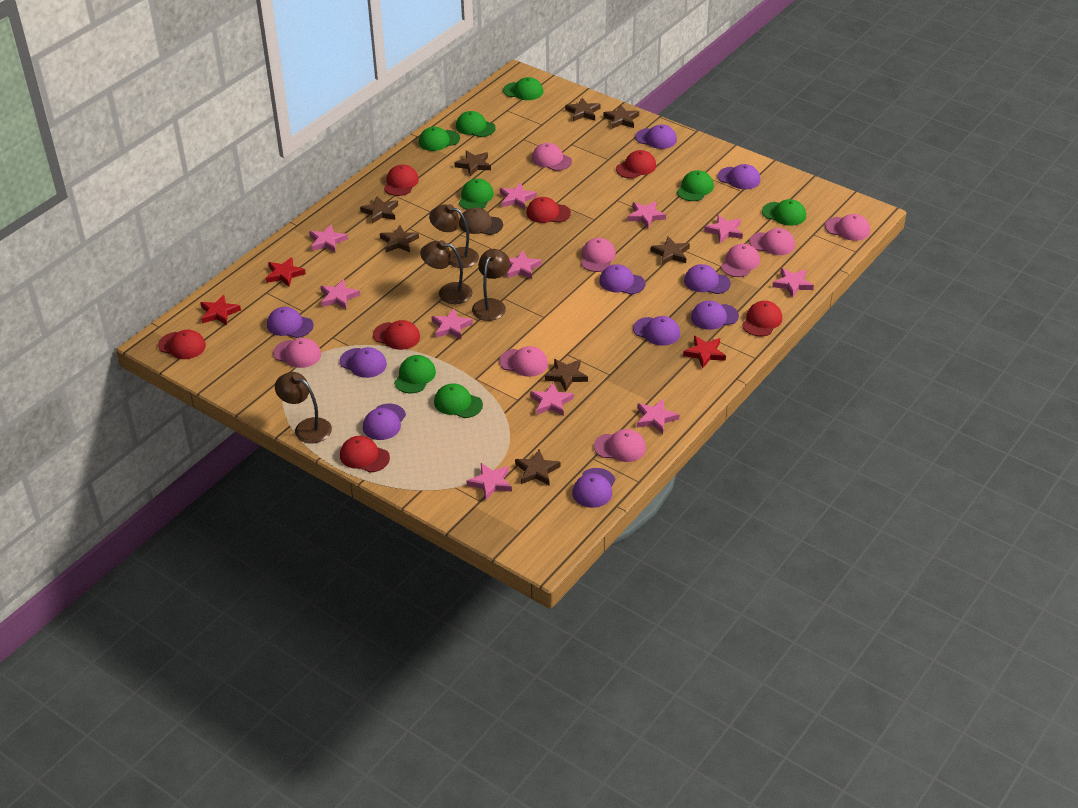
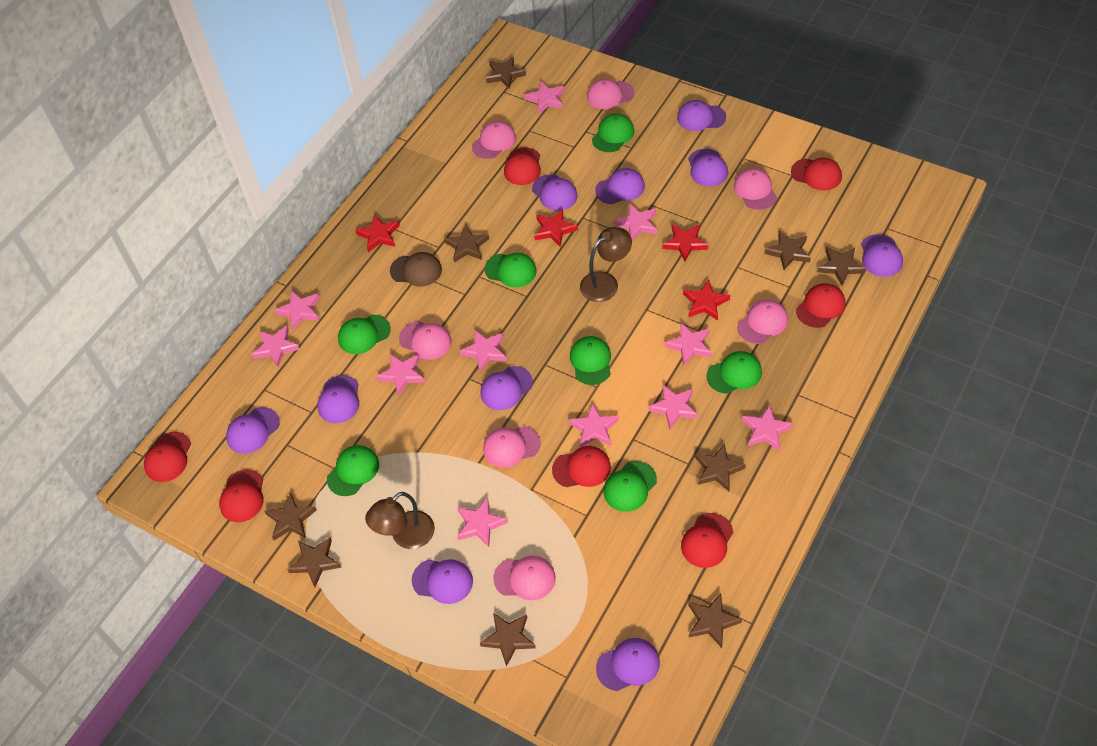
brown lamp: [275,372,332,444] [420,240,472,304] [429,204,479,268] [472,249,510,321] = 4 -> [365,492,435,549] [580,227,632,302] = 2
brown star: [360,196,398,224] [380,225,419,252] [454,151,491,177] [515,449,561,485] [545,359,588,391] [565,98,601,121] [604,105,639,129] [651,237,690,265] = 8 -> [264,492,317,540] [287,537,342,587] [444,225,489,262] [480,613,536,667] [486,57,526,89] [688,593,742,648] [695,444,746,491] [764,231,811,270] [818,247,866,285] = 9
green cap: [394,355,436,393] [419,127,460,151] [434,383,483,418] [456,111,496,137] [459,179,494,210] [503,77,543,100] [677,170,714,201] [762,199,806,226] = 8 -> [327,445,379,496] [338,315,391,354] [485,253,537,287] [570,336,611,385] [592,113,634,152] [604,461,657,512] [707,351,762,394] = 7
pink cap: [273,338,321,368] [499,346,548,377] [532,143,572,171] [581,238,616,272] [594,429,646,462] [721,244,760,277] [749,228,795,255] [825,214,870,241] = 8 -> [399,321,452,360] [472,121,516,159] [483,426,541,468] [493,556,556,600] [587,79,634,109] [734,168,777,210] [737,300,788,344] = 7
red star: [200,295,241,325] [266,257,306,287] [683,336,726,368] = 3 -> [355,215,400,252] [534,209,578,247] [662,224,708,261] [683,280,730,321] = 4

